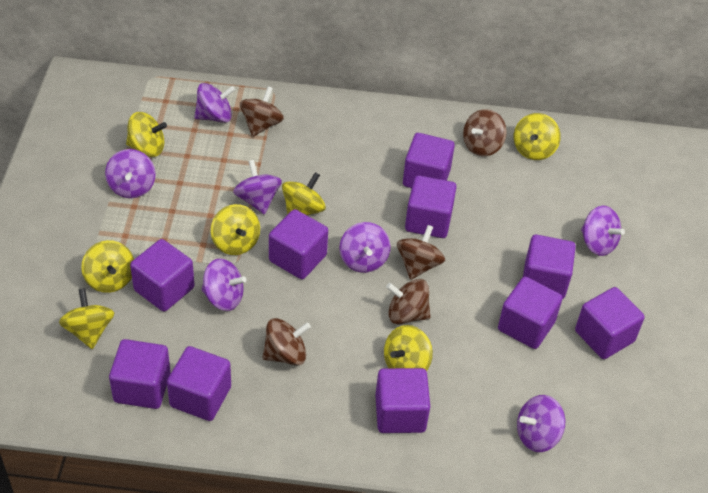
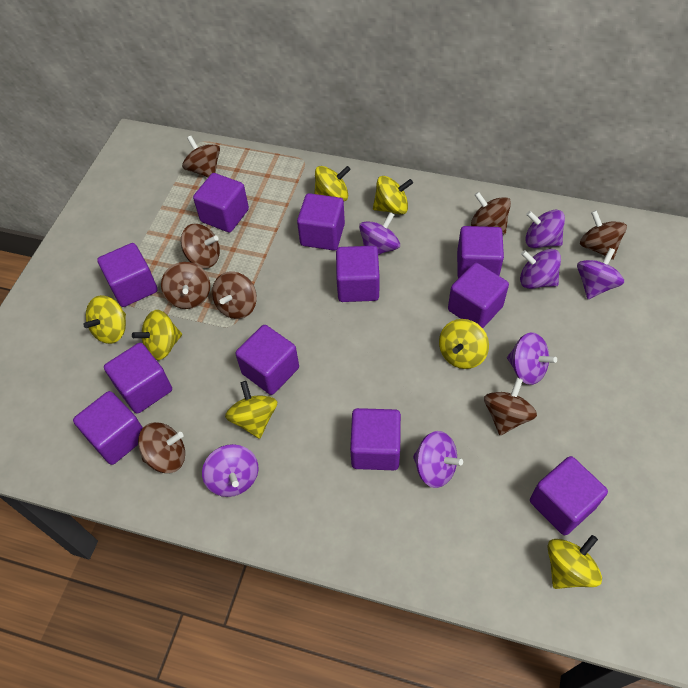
brown spinning top: [240,86,284,137] [262,318,311,365] [386,279,431,324] [397,225,445,280] [463,109,507,156] = 5 -> [138,422,185,473] [161,262,210,309] [181,223,220,268] [182,136,220,177] [212,271,257,319] [471,192,511,234] [484,378,537,435] [580,210,627,260] = 8
purple cube: [109,339,171,409] [130,239,194,312] [167,346,231,421] [269,209,328,279] [375,368,430,433] [403,133,455,188] [405,175,456,238] [498,277,563,349] [523,235,576,299] [575,287,645,359] = 10 -> [73,391,143,465] [97,243,158,307] [104,343,172,414] [193,173,249,232] [235,325,299,395] [297,193,345,250] [336,246,380,302] [350,408,401,470] [448,263,509,328] [457,226,504,279] [530,456,608,535] = 11

